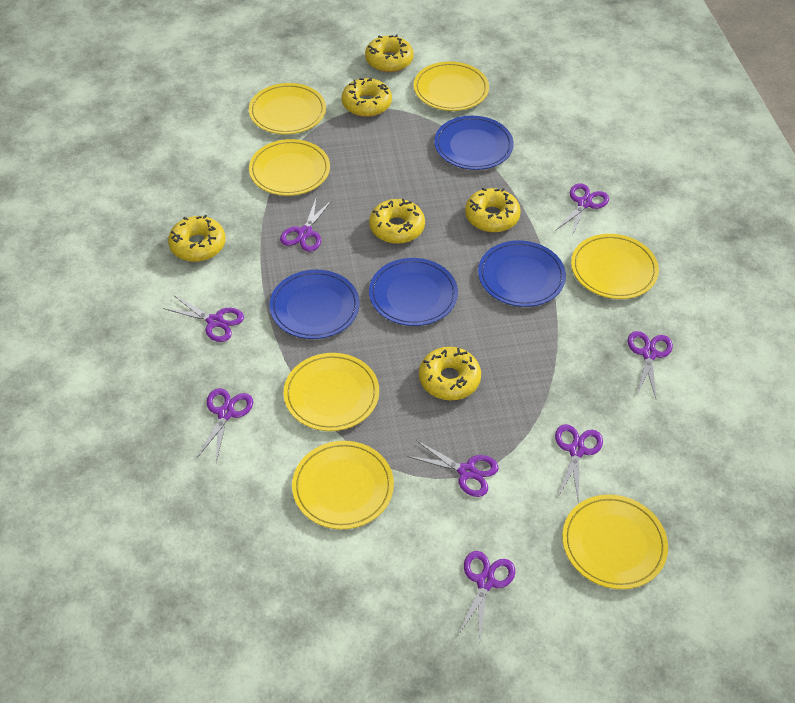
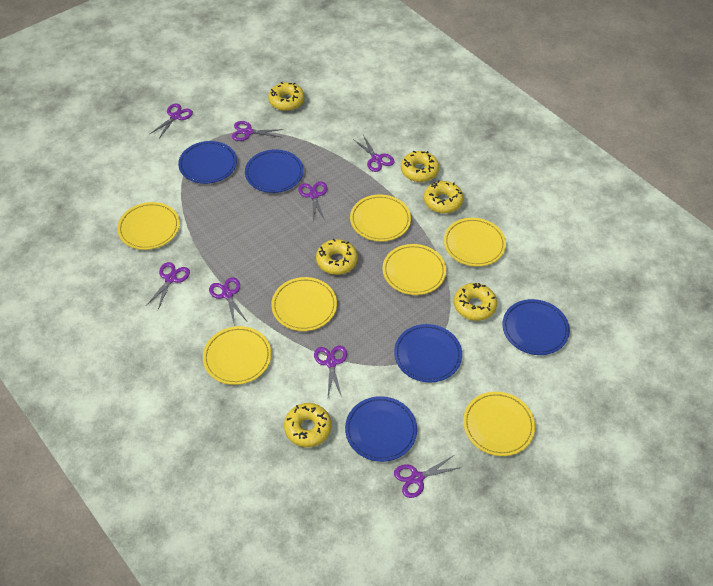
blue plate: [270,270,360,339] [369,258,458,326] [434,116,514,170] [478,240,566,307] = 4 -> [178,141,237,184] [245,149,304,193] [345,396,417,462] [394,324,462,382] [502,299,570,355] = 5

